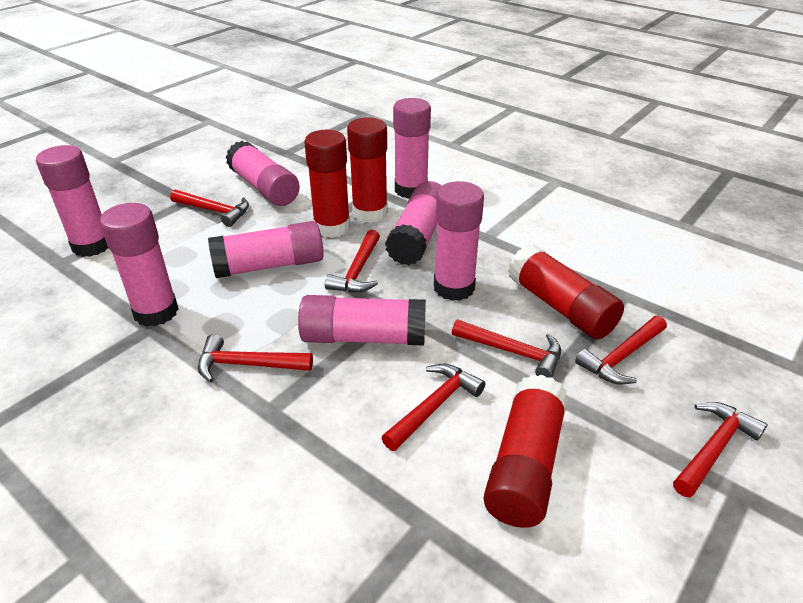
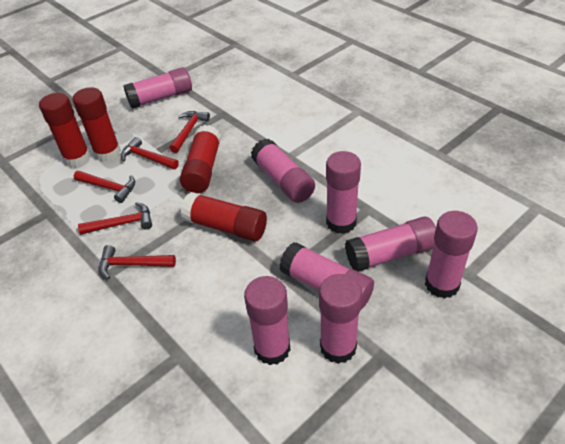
red hammer: [170,189,249,227] [198,334,313,382] [325,230,380,292] [381,364,485,451] [452,319,561,378] [575,316,667,384] [673,402,767,498] = 7 -> [74,171,135,203] [78,202,152,235] [99,245,176,279] [121,137,179,169] [169,111,210,153] = 5

